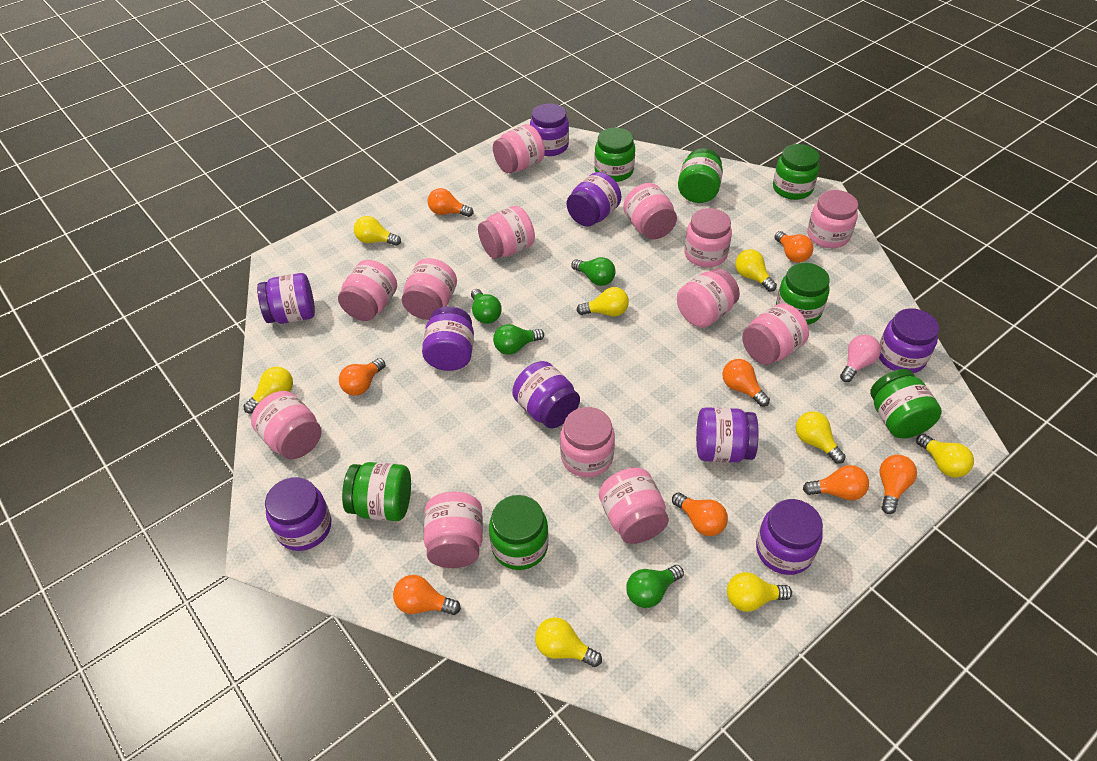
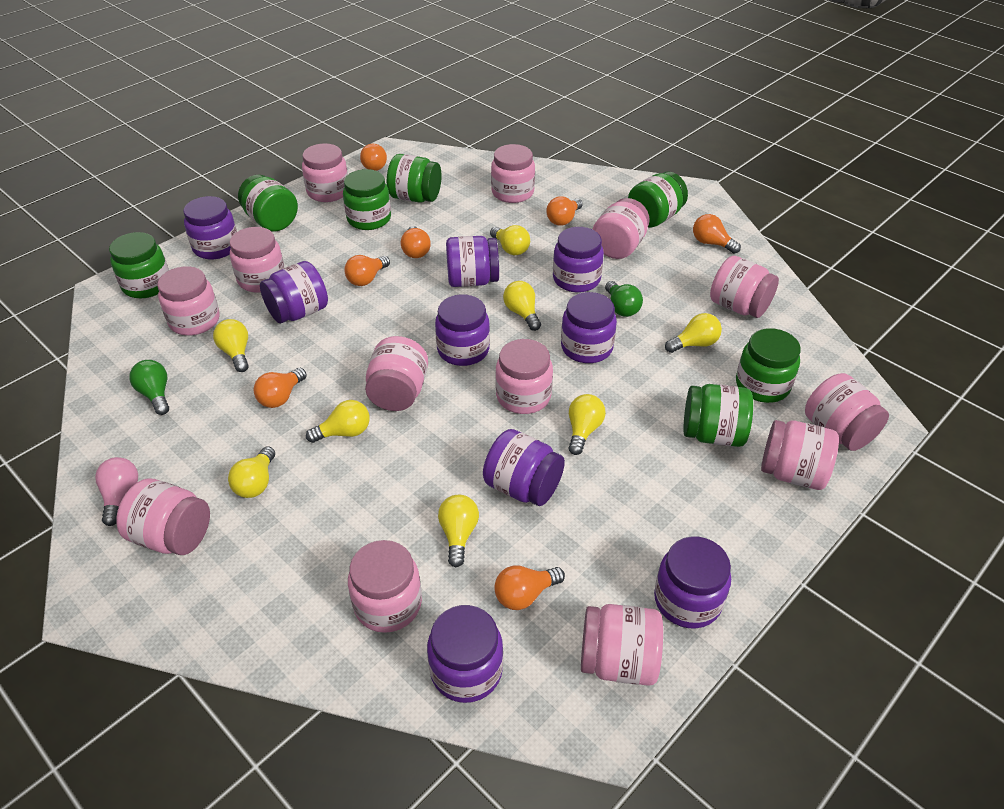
green light bulb: [471,289,502,324] [493,324,544,355] [571,257,616,286] [626,565,684,608] = 4 -> [129,360,169,415] [605,281,643,317] = 2
orange light bulb: [339,358,385,396] [393,575,461,615] [428,188,474,217] [672,492,728,536] [722,359,770,407] [775,231,813,263] [803,465,869,500] [880,455,917,514] = 8 -> [254,368,307,408] [344,255,390,286] [360,144,387,171] [401,226,431,258] [494,565,565,610] [546,196,583,226] [693,214,741,254] = 7

